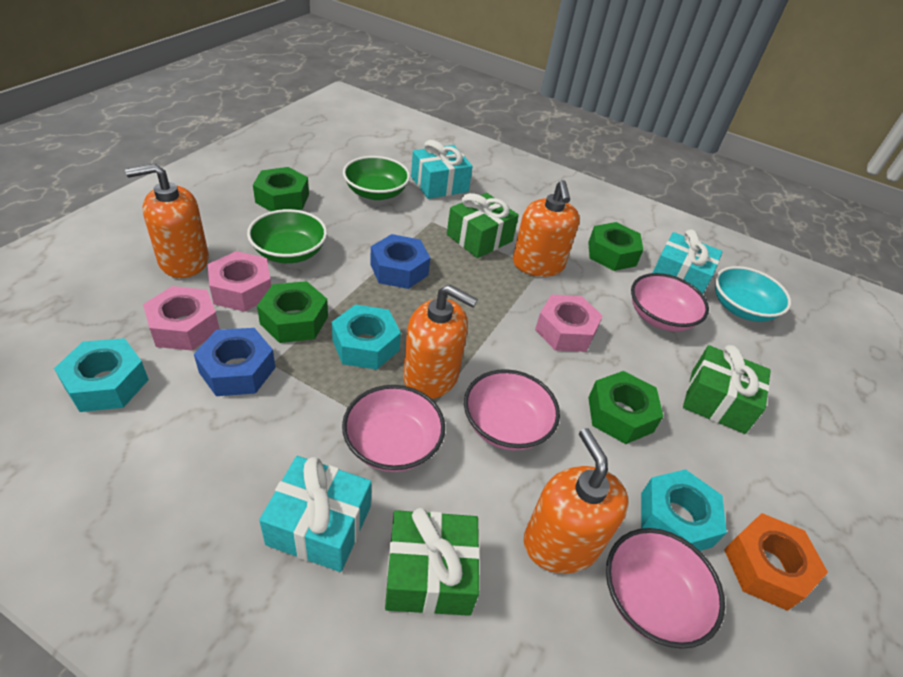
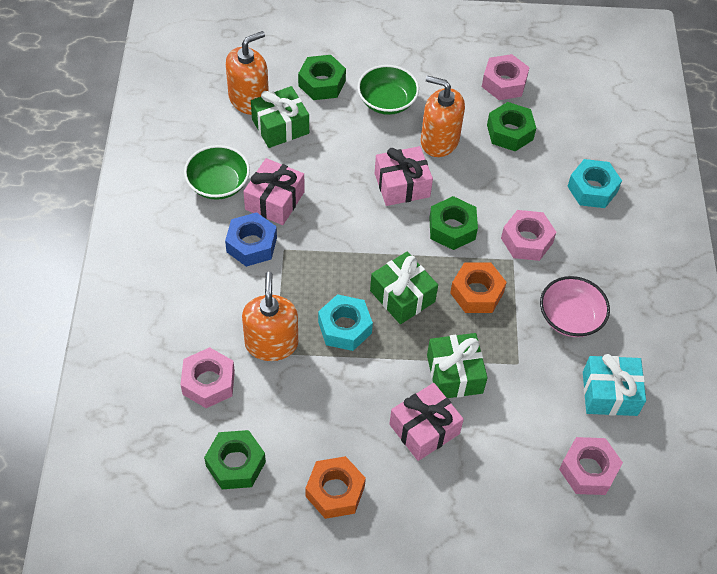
blue nut: [194,328,275,396] [370,234,430,289] = 2 -> [225,212,277,267] = 1
orange nut: [724,513,828,611] = 1 -> [305,456,366,519] [450,262,507,313] = 2
orange soap dispenser: [125,163,209,278] [403,285,478,399] [513,180,580,277] [524,428,629,574] = 4 -> [226,31,269,115] [242,272,298,361] [421,75,465,157] = 3
pink bowl: [342,385,445,472] [464,369,560,451] [606,528,725,649] [631,273,709,332] = 4 -> [540,276,610,337] = 1
pink gift: none = 0 -> [243,158,305,225] [375,146,433,206] [389,383,464,461] = 3
pink nut: [143,286,219,351] [208,251,271,312] [535,295,603,352] = 3 -> [180,347,235,408] [482,54,530,100] [501,210,556,261] [559,437,623,495] = 4
turquoise bowl: [715,266,791,322] = 1 -> none = 0
turquoise gift: [259,456,371,572] [411,140,473,199] [653,230,723,294] = 3 -> [583,354,646,416] = 1
turquoise nut: [54,338,149,412] [332,304,401,370] [641,469,727,551] = 3 -> [318,294,373,351] [567,159,622,208] = 2

